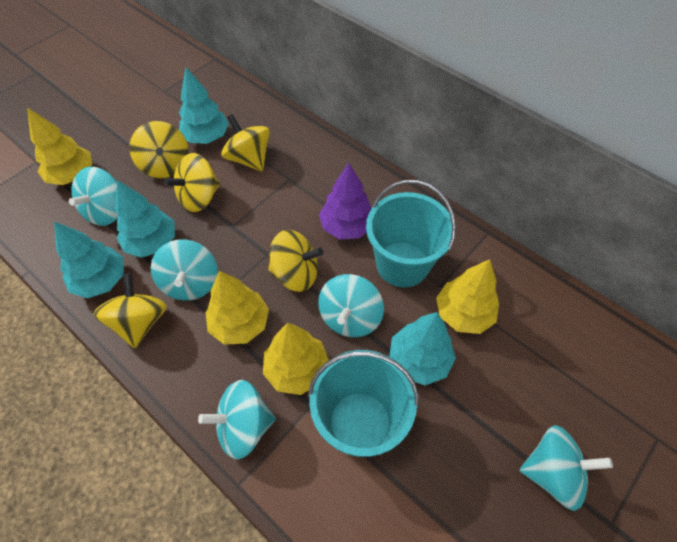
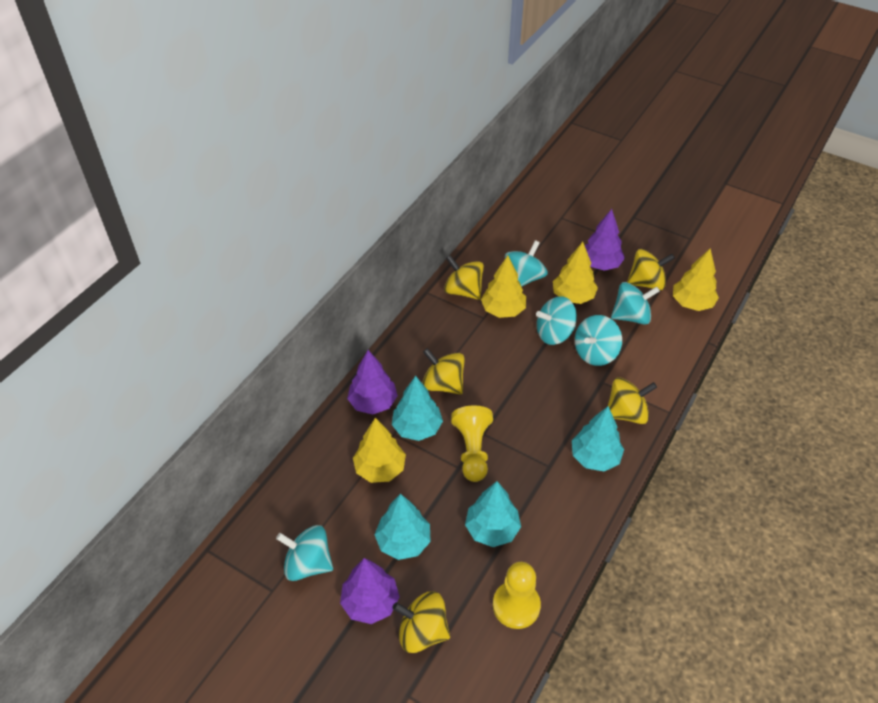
purple tree: [319,162,371,239] = 1 -> [340,558,399,624] [347,350,398,415] [585,209,625,271] = 3
turquoise bucket: [308,350,419,457] [366,180,456,288] = 2 -> none = 0
yellow pawn: none = 0 -> [451,406,493,482] [493,562,541,629] = 2

